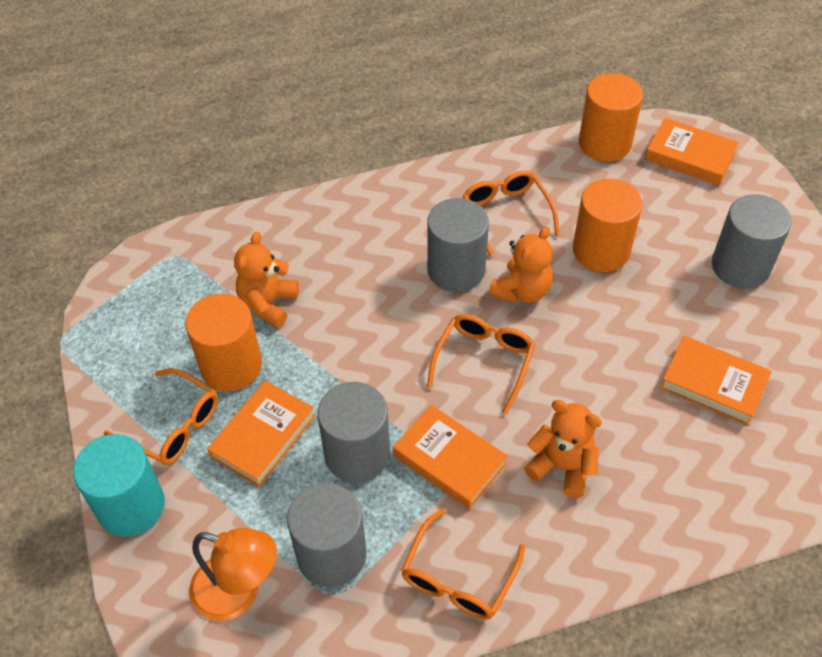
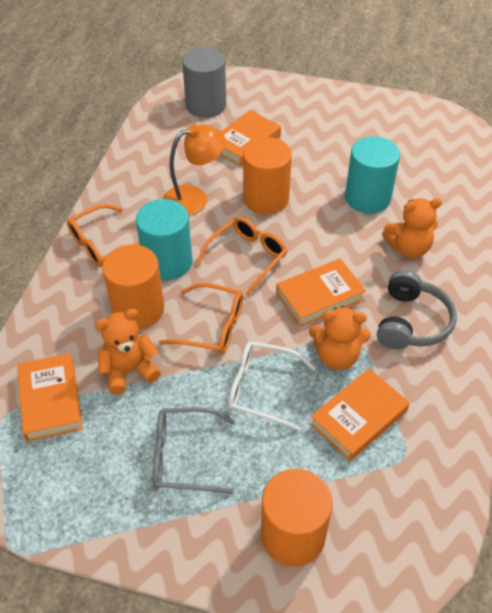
grey cylinder: [287,483,367,587] [318,382,390,483] [427,198,489,292] [712,194,792,289] = 4 -> [182,48,226,118] = 1
grey glasses: none = 0 -> [153,407,235,494] = 1
grey headphones: none = 0 -> [377,270,457,349] = 1
orange glasses: [104,368,218,465] [401,508,525,619] [427,314,535,415] [463,171,560,256] = 4 -> [67,204,140,267] [158,283,243,354] [196,216,287,296] = 3
turquoise cylinder: [73,434,165,537] = 1 -> [136,199,192,280] [345,136,400,213] = 2
white glasses: none = 0 -> [228,341,316,431] = 1

